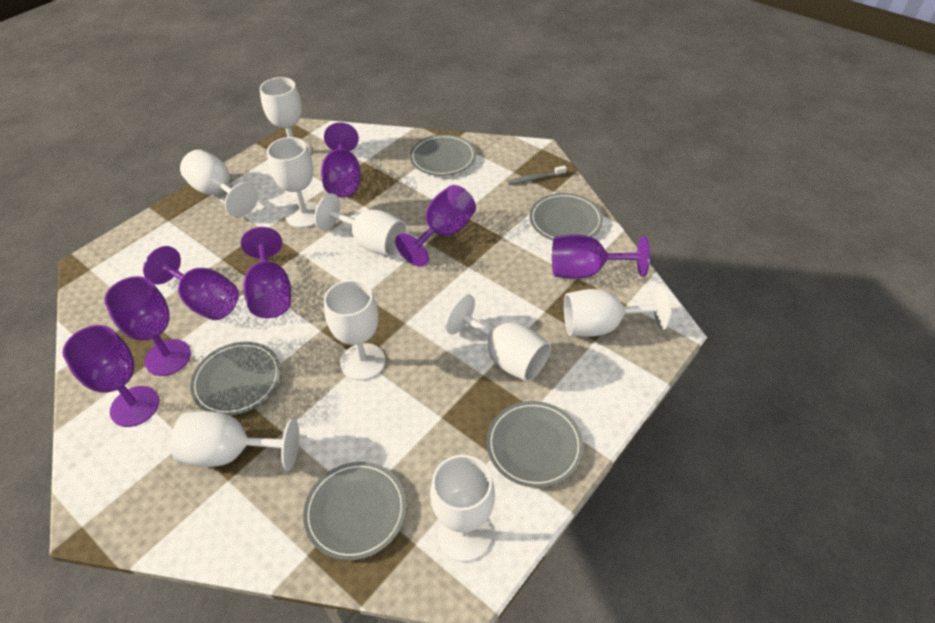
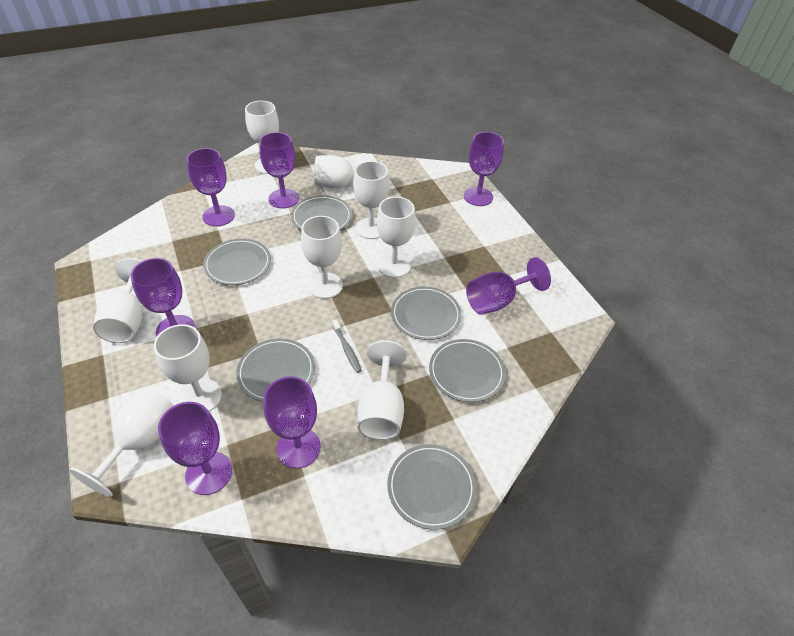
grey plate: [190,342,281,416] [303,462,407,560] [410,134,476,176] [487,401,583,488] [529,193,603,240] = 5 -> [203,239,271,285] [236,338,315,402] [291,195,352,230] [387,444,476,530] [391,286,461,340] [429,339,506,402] = 6

